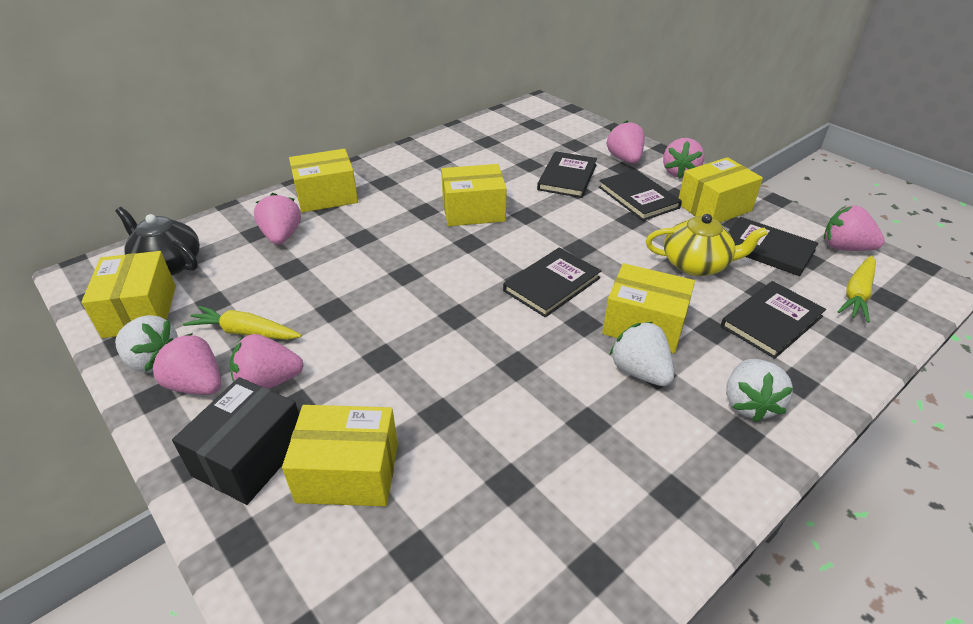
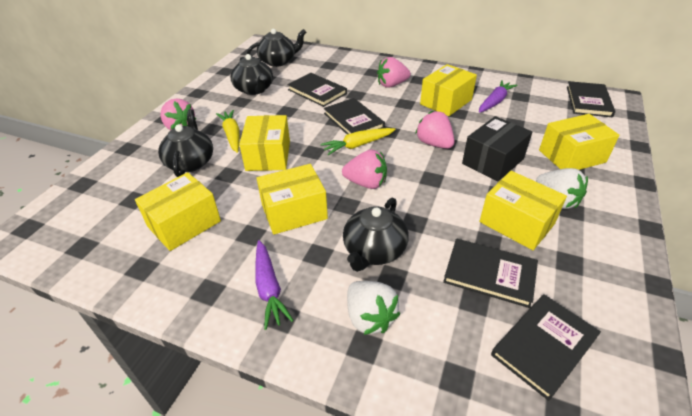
black teapot: [116,207,200,275] = 1 -> [158,109,213,177] [231,54,273,95] [247,29,306,67] [343,198,409,272] = 4
pink strawberry: [150,333,221,395] [229,334,304,389] [254,193,301,245] [607,120,645,164] [663,138,704,179] [824,205,885,251] = 6 -> [160,98,196,130] [342,149,387,189] [377,57,411,88] [415,111,455,149] = 4
purple carrot: none = 0 -> [255,240,294,330] [479,80,518,113] = 2
white strawberry: [115,315,178,373] [610,322,674,386] [726,359,793,422] = 3 -> [347,281,400,335] [536,168,588,209] = 2
yellow teapot: [646,214,768,276] = 1 -> none = 0

